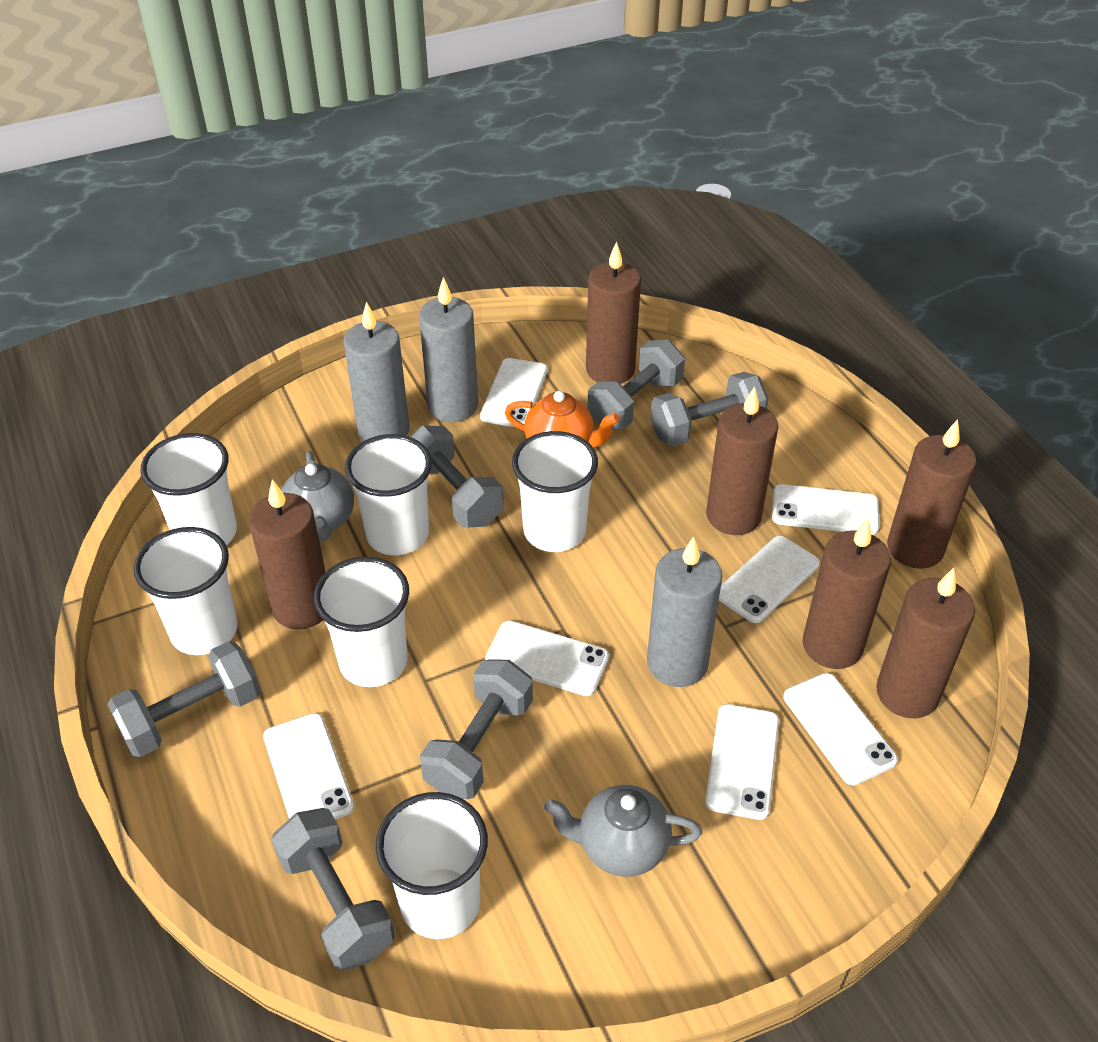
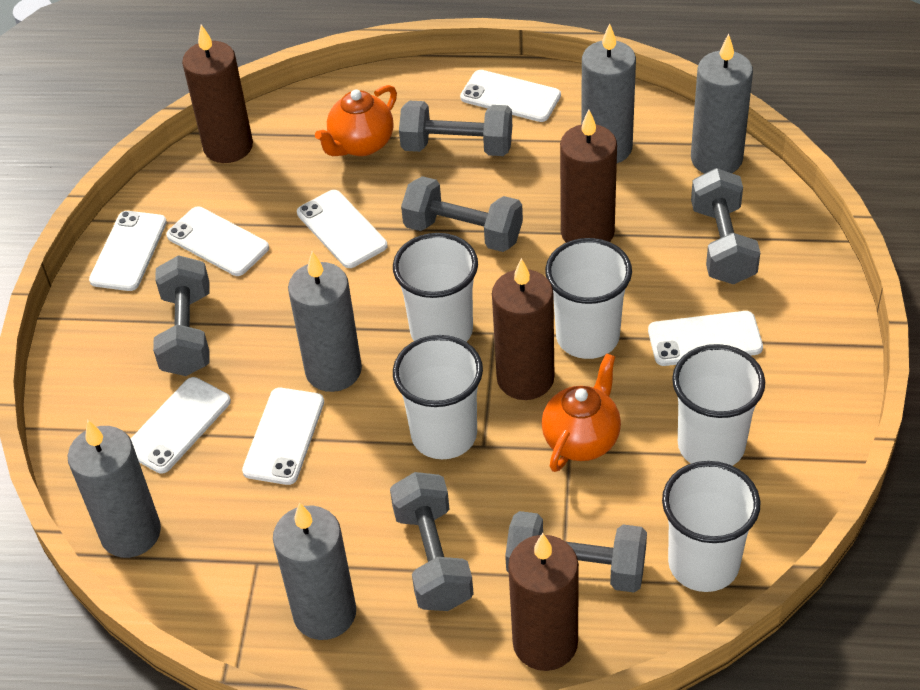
brown candle: [249,479,325,630] [586,241,641,384] [706,386,778,535] [803,519,891,669] [876,568,975,718] [887,419,977,569] = 6 -> [182,25,253,163] [492,258,554,400] [508,533,579,671] [560,110,617,243] = 4
grey candle: [344,302,409,441] [419,277,478,422] [647,536,722,687] = 3 -> [68,420,161,558] [273,502,356,640] [288,251,362,392] [581,23,636,163] [691,34,753,174] = 5
grey teapot: [281,451,354,542] [544,785,702,877] = 2 -> none = 0
orange teapot: [505,391,620,448] = 1 -> [315,85,397,156] [542,353,621,472] = 2
white cup: [134,527,238,655] [140,433,237,545] [314,557,409,687] [345,434,432,555] [376,792,488,939] [512,431,598,552] = 6 -> [393,233,478,342] [393,335,483,459] [545,238,632,359] [662,461,760,592] [672,344,765,466] = 5

